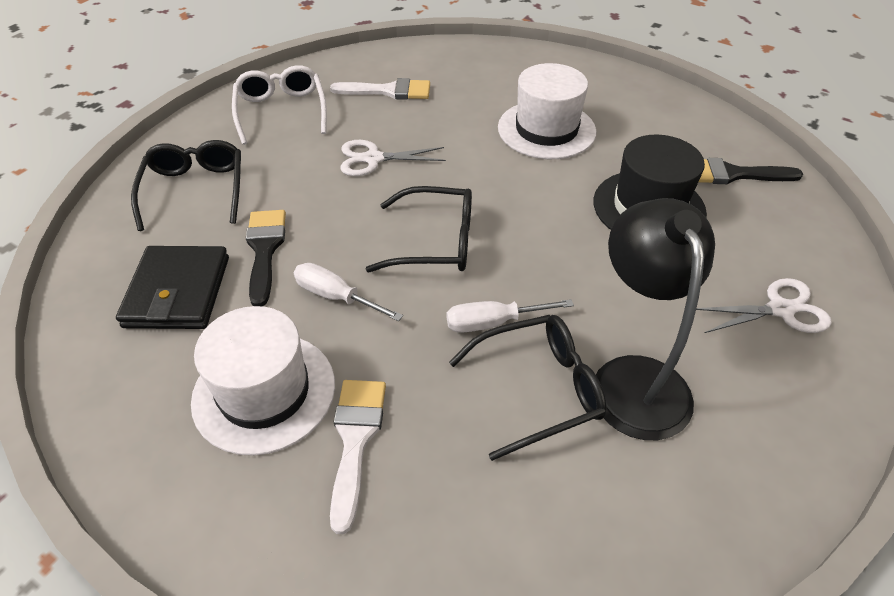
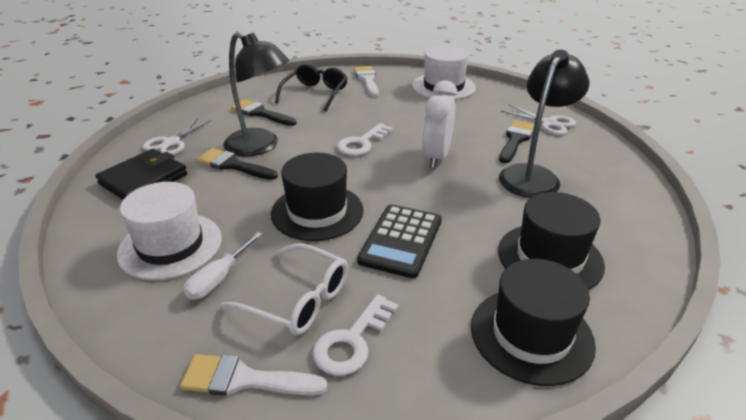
black brush: [246,210,286,306] [699,158,803,184] = 2 -> [196,148,278,180] [231,99,296,126] [499,120,534,163] = 3
black calculator: none = 0 -> [357,204,442,278] = 1
black glasses: [131,140,241,231] [366,186,472,272] [449,315,607,461] = 3 -> [275,64,348,111] = 1
black hat: [593,135,707,230] = 1 -> [271,153,364,241] [471,259,596,386] [498,192,605,290] = 3
black lamp: [596,198,715,440] = 1 -> [223,32,289,157] [499,50,589,198] = 2
white clock: none = 0 -> [422,80,457,168] = 1
white key: none = 0 -> [313,294,398,376] [337,123,393,156] = 2
white screwdriver: [294,263,403,321] [447,299,574,333] = 2 -> [183,232,263,300] = 1

